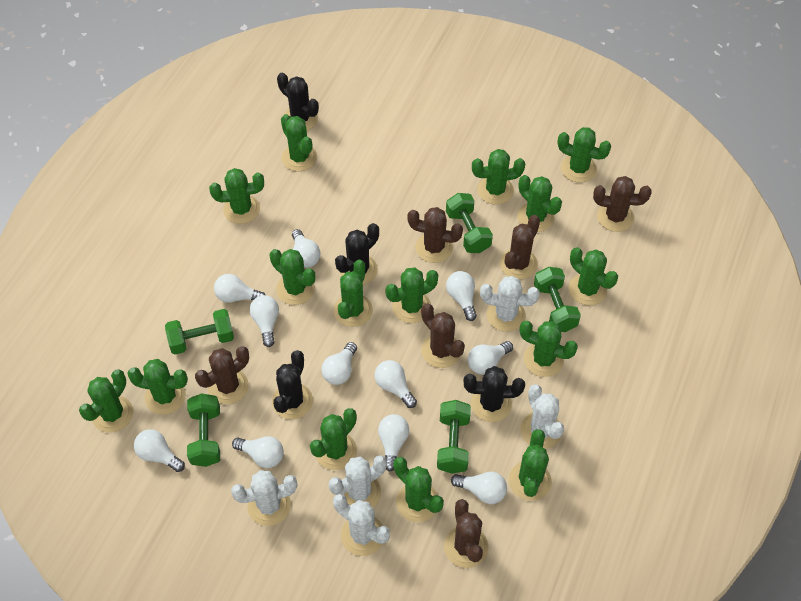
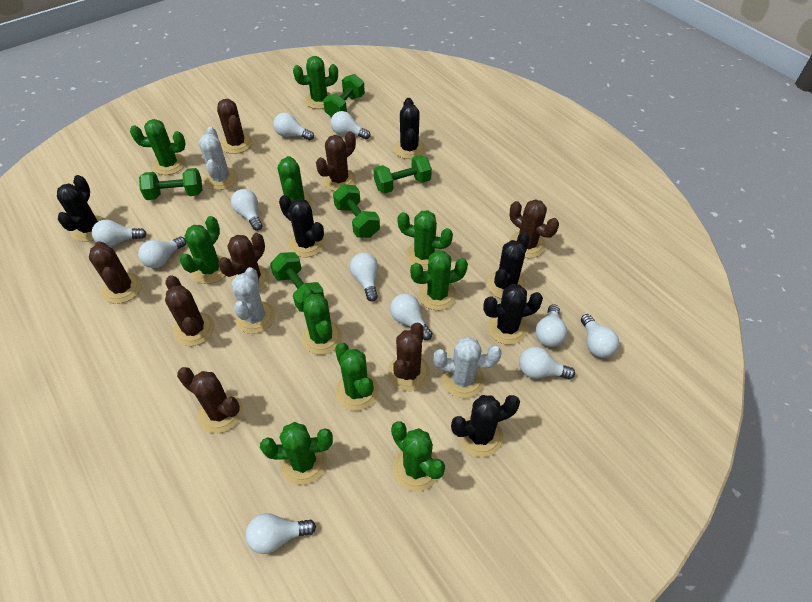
black cactus: [272,350,313,419] [277,73,319,130] [335,223,379,285] [464,366,525,422] = 4 -> [57,175,106,242] [279,195,325,257] [393,98,425,159] [451,395,520,457] [483,284,543,345] [487,232,530,299] = 6
brown cactus: [195,346,249,404] [407,207,463,263] [421,304,465,368] [444,499,489,568] [500,215,540,279] [593,176,652,232] = 6 -> [89,241,142,304] [165,275,215,346] [177,367,243,433] [217,99,253,154] [218,233,270,292] [316,131,356,191] [387,322,430,391] [509,199,559,258] = 8
green cactus: [79,369,133,433] [127,359,188,415] [209,168,264,224] [269,249,315,305] [281,114,317,171] [310,408,357,470] [334,260,373,327] [386,267,438,323] [393,457,444,522] [472,149,525,205] [509,429,552,501] [517,175,562,232] [519,321,578,377] [557,127,611,183] [569,247,618,306] = 15 -> [130,119,186,175] [180,216,226,284] [260,422,333,485] [278,156,313,211] [293,56,338,109] [301,289,342,355] [335,343,379,411] [391,421,445,492] [398,210,453,269] [410,250,468,310] = 10
white cactus: [231,470,297,526] [329,455,387,508] [333,494,390,556] [480,276,540,332] [520,384,564,449] = 5 -> [199,127,238,190] [231,267,275,334] [434,337,501,398] = 3

